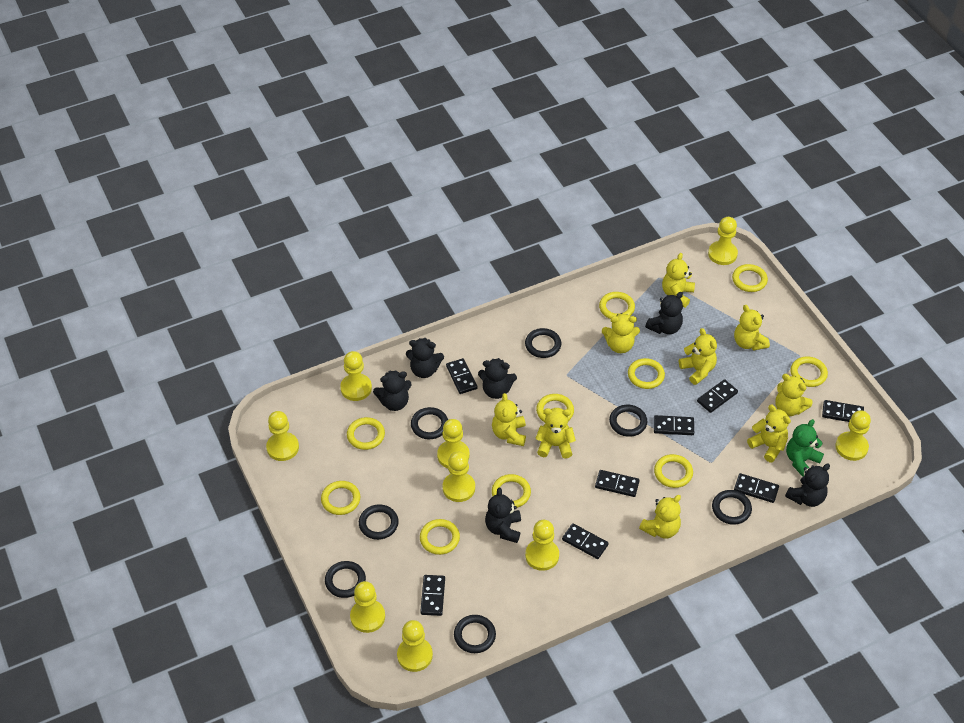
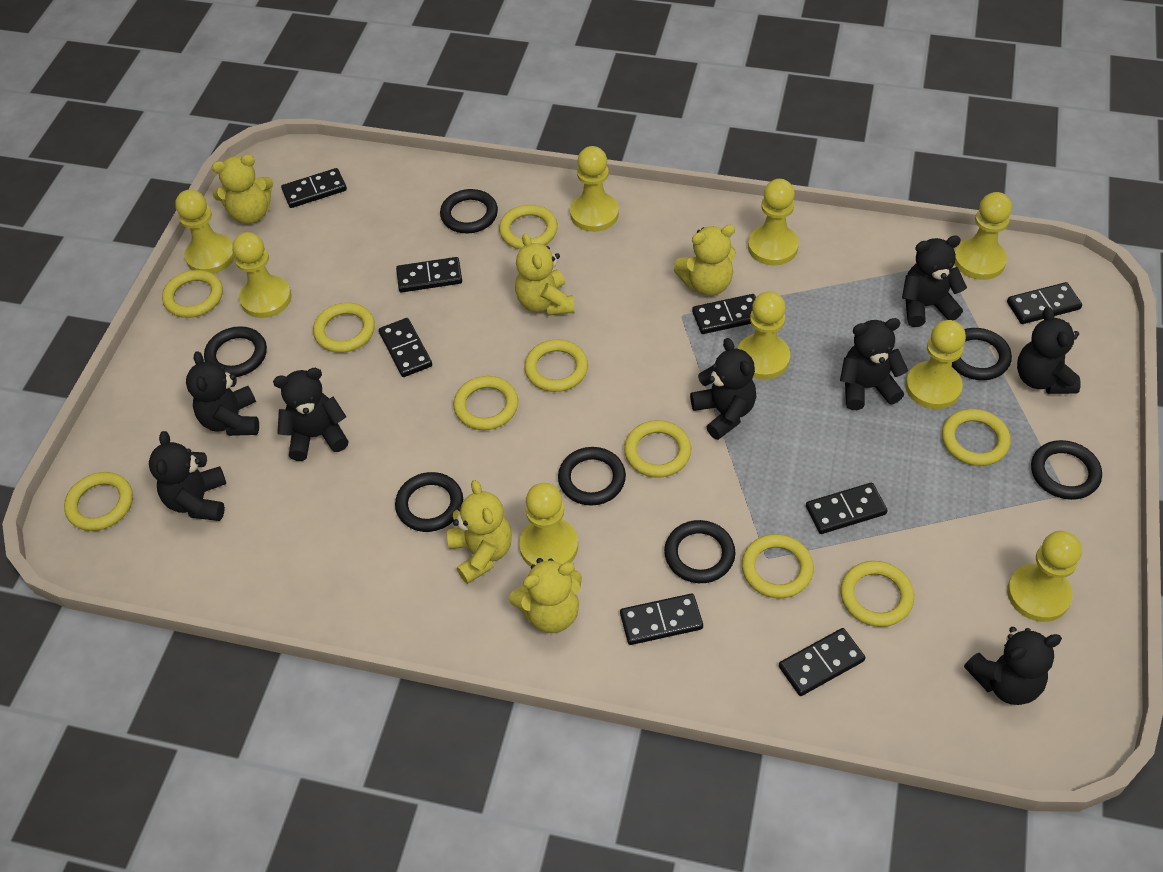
black teddy bear: [373,370,412,411] [406,338,444,378] [478,358,517,399] [485,488,521,543] [645,292,683,334] [785,464,830,507] = 6 -> [149,431,226,521] [186,351,259,436] [273,368,349,461] [690,338,756,440] [840,318,908,410] [902,236,967,327] [964,627,1062,705] [1017,307,1081,394] = 8
green teddy bear: [786,419,824,477] = 1 -> none = 0
yellow teddy bear: [492,393,526,446] [535,408,576,459] [602,313,640,353] [639,495,681,538] [662,253,695,308] [679,328,717,385] [734,305,770,351] [747,405,791,462] [775,374,812,416] = 9 -> [212,154,273,224] [447,480,512,584] [509,558,582,633] [515,233,575,316] [674,225,736,296] = 5

